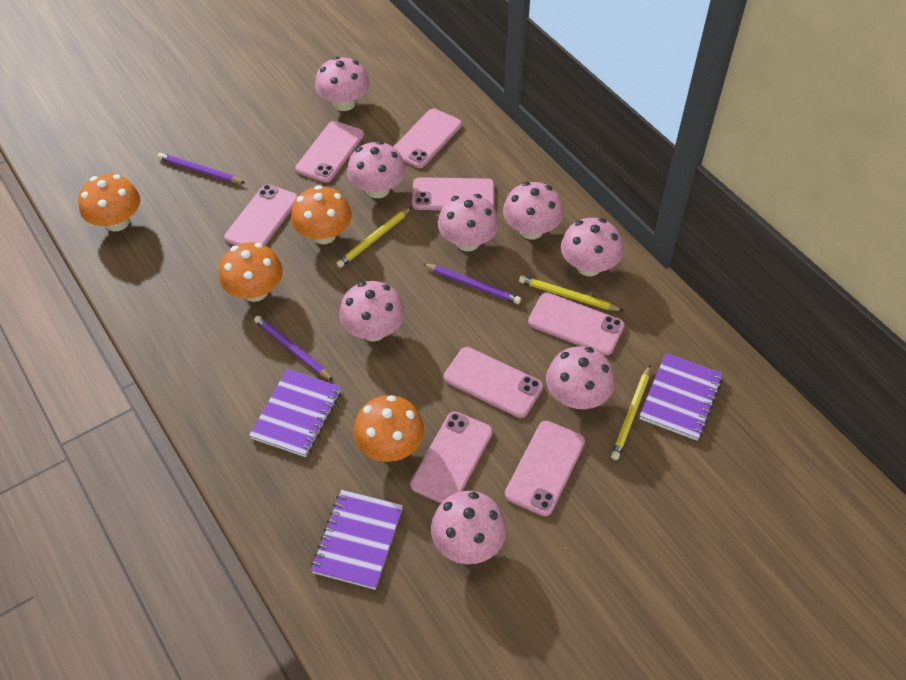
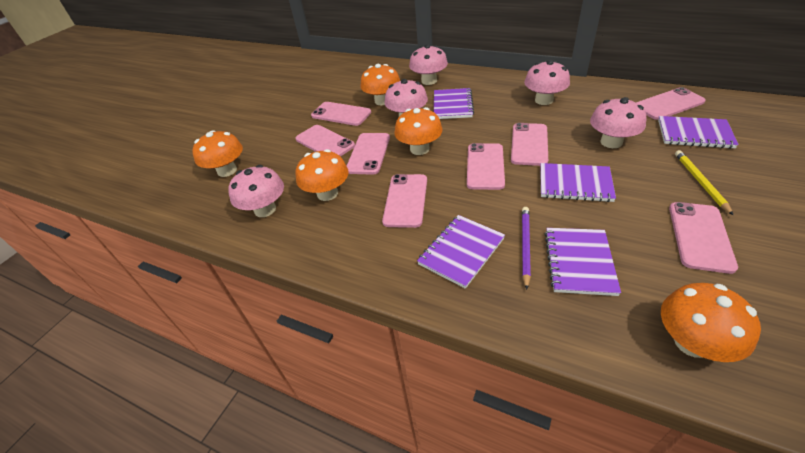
orange mushroom: [78,174,140,231] [219,242,283,302] [291,185,352,244] [353,395,424,462] = 4 -> [192,130,243,177] [296,149,348,201] [361,64,400,105] [394,107,443,155] [661,283,761,362] = 5
pink mushroom: [315,56,370,111] [339,281,405,341] [347,141,406,198] [431,491,506,564] [438,193,499,251] [503,182,563,240] [546,346,615,409] [561,218,623,276] = 8 -> [228,165,284,217] [385,79,428,116] [409,44,448,85] [524,60,570,105] [590,97,646,148] = 5
purple notebook: [249,369,341,457] [311,490,403,590] [639,353,723,441] = 3 -> [417,215,505,289] [434,88,474,119] [540,163,616,202] [545,228,621,296] [658,116,739,149] = 5
purple pencil: [158,153,245,183] [254,316,334,381] [422,263,521,304] = 3 -> [522,207,531,290] = 1
yellow pencil: [336,207,412,268] [519,276,624,311] [611,365,650,460] = 3 -> [675,150,733,215] = 1

